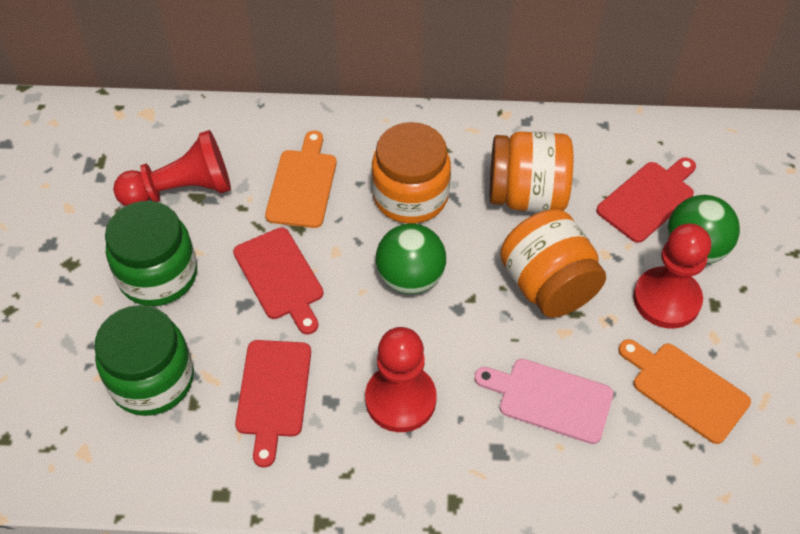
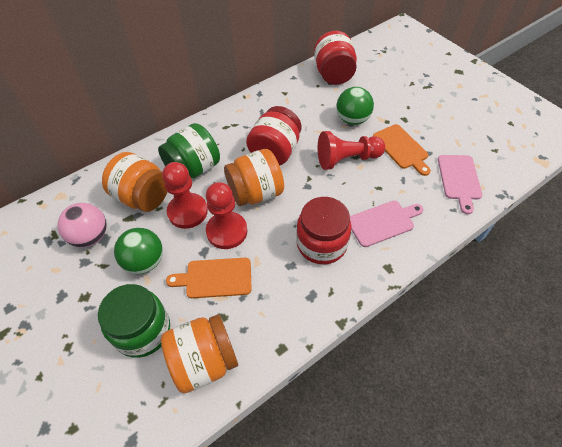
pink ball: none = 0 -> [58,203,107,247] = 1
pink cutting board: [474,359,614,444] = 1 -> [350,201,423,247] [438,155,482,214] = 2
red cutting board: [233,227,323,335] [235,340,311,468] [596,157,696,243] = 3 -> none = 0
red jar: none = 0 -> [246,106,301,166] [296,197,351,265] [314,31,357,85] = 3

